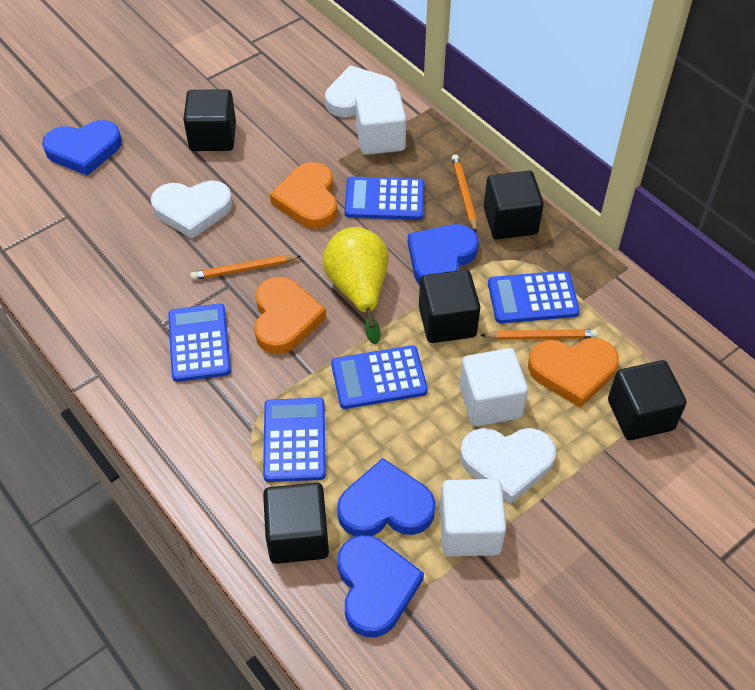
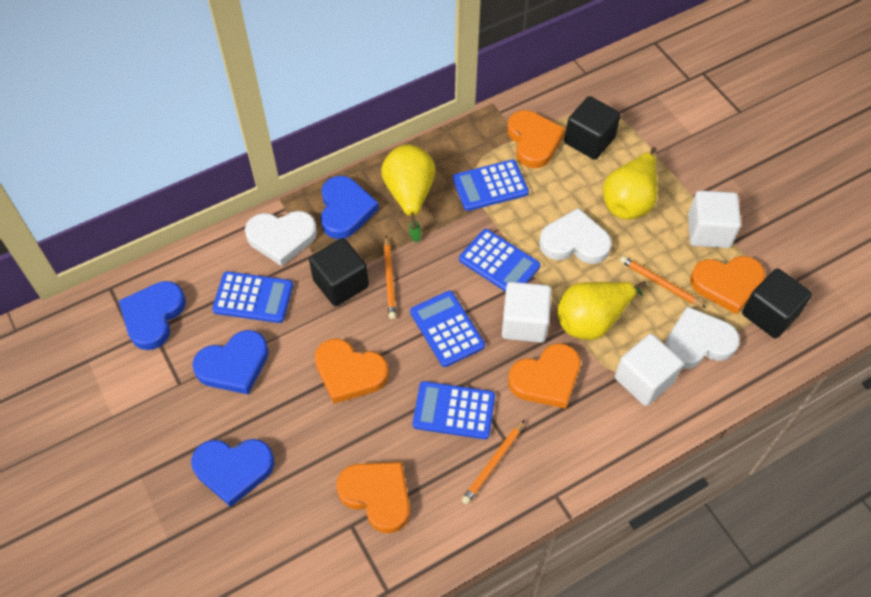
black cube: [183,89,236,151] [263,483,329,564] [419,270,480,343] [484,171,544,239] [608,360,687,440] = 5 -> [309,238,369,306] [564,96,621,160] [742,268,812,338] = 3
orange heart: [254,277,326,354] [270,162,337,229] [528,338,619,408] = 3 -> [315,338,389,404] [336,462,410,533] [507,110,565,168] [508,343,581,409] [690,256,765,314] = 5
yellow pear: [322,227,389,344] = 1 -> [381,144,436,242] [557,281,647,340] [603,147,657,219] = 3

